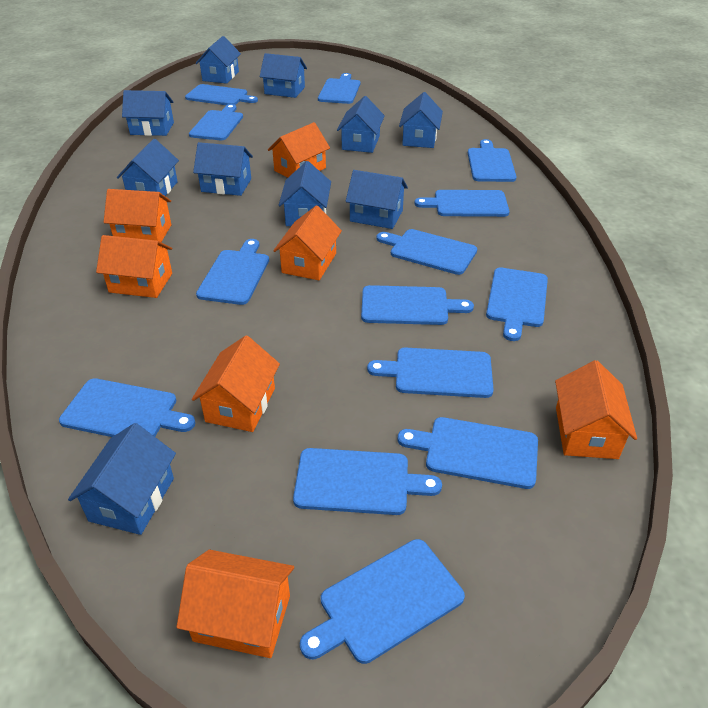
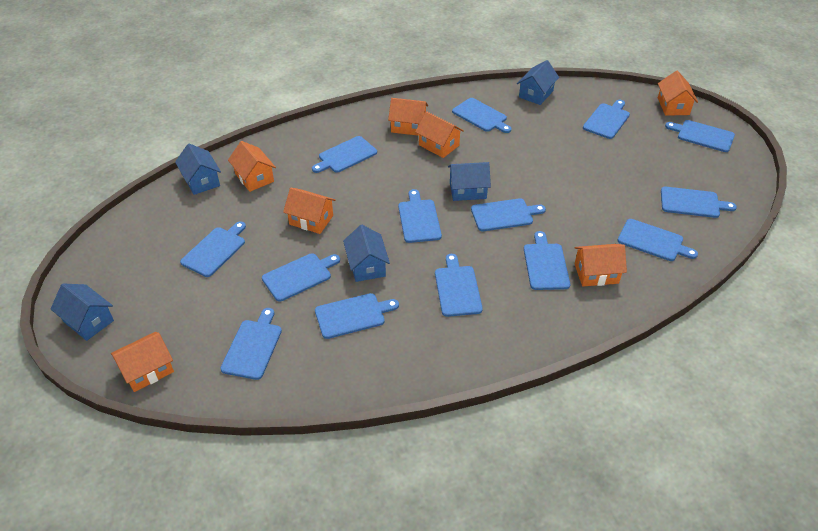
blue house: [68,423,176,535] [117,139,179,196] [122,90,174,136] [193,142,253,196] [196,36,241,84] [260,53,307,98] [279,161,331,226] [337,96,385,153] [346,170,408,229] [399,92,443,148] = 10 -> [51,283,114,341] [175,144,221,195] [343,225,390,282] [448,162,491,201] [517,60,559,105] = 5

